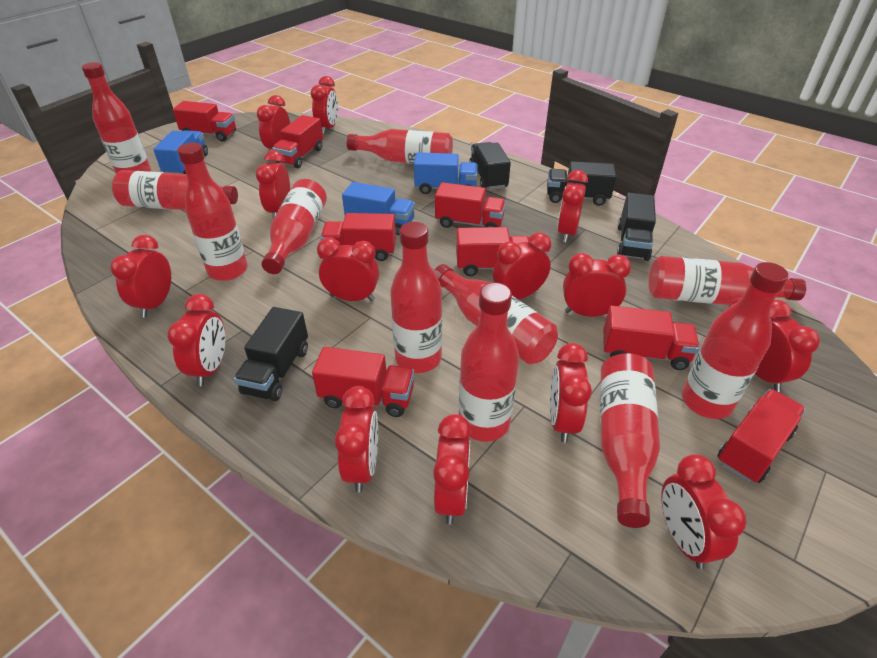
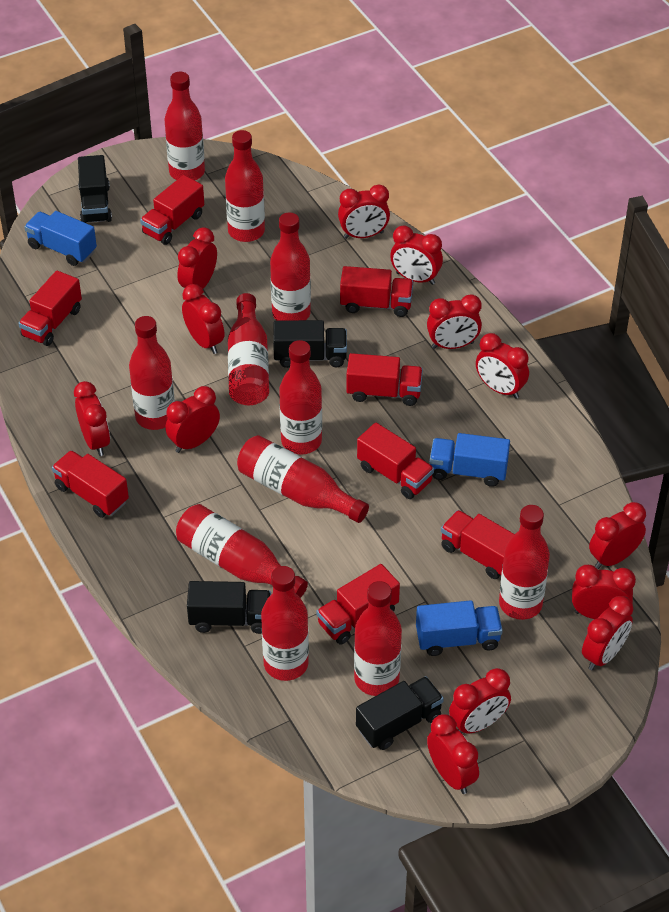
red clock: [110,235,171,318] [167,294,225,386] [256,150,290,219] [257,95,290,151] [311,76,338,134] [317,238,379,301] [335,386,378,492] [433,414,472,525] [493,233,551,299] [550,343,592,443] [557,170,588,243] [563,253,631,317] [661,454,746,569] [755,300,820,392] = 14 -> [74,381,110,456] [165,386,220,453] [177,227,217,289] [182,284,224,354] [338,184,390,239] [390,226,443,285] [427,294,482,349] [427,714,479,794] [449,668,511,733] [476,333,529,399] [572,565,636,619] [582,596,633,670] [589,502,646,569] = 13

